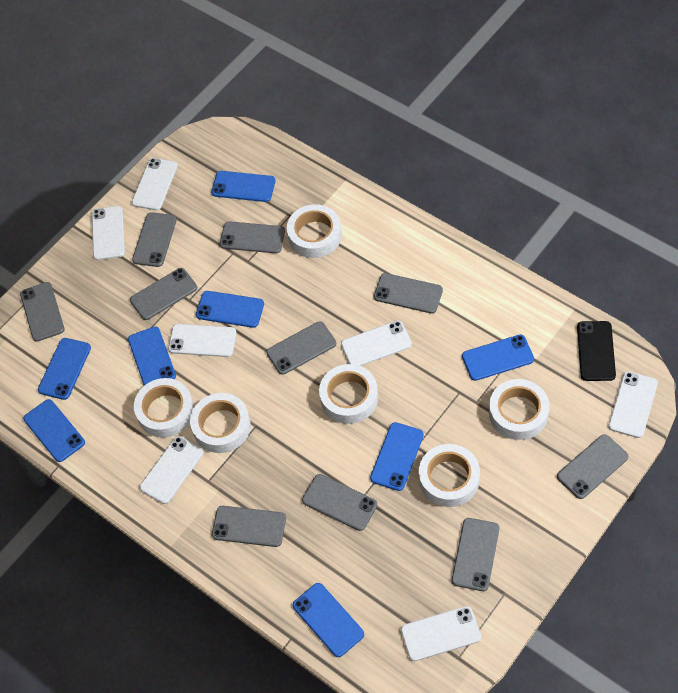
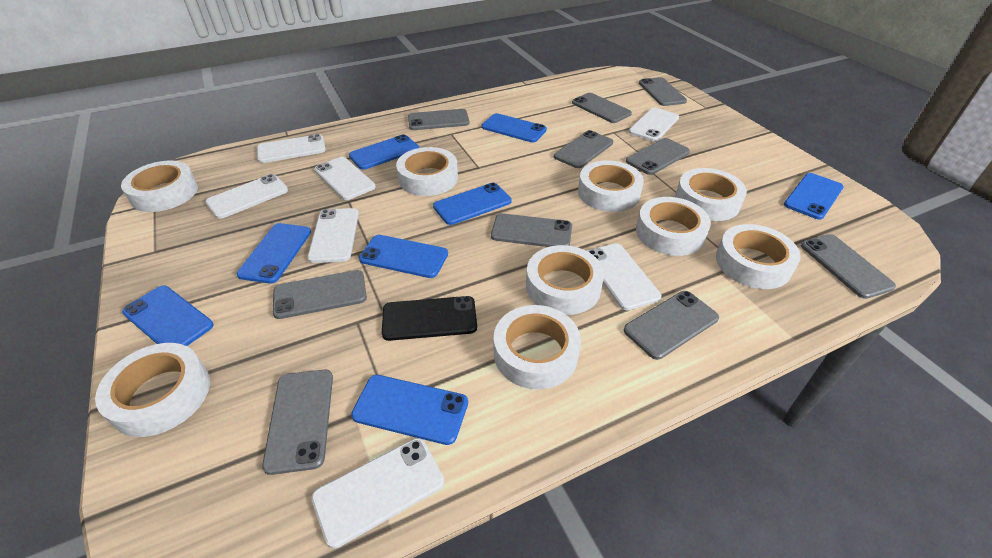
white tape: [134,378,194,438] [190,393,251,453] [287,204,342,258] [319,364,378,424] [419,444,480,507] [489,379,549,440] = 6 -> [95,343,210,437] [121,161,198,212] [396,147,458,196] [494,305,581,389] [526,245,604,315] [578,160,644,212] [636,197,711,256] [675,168,747,221] [716,224,801,289] = 9

